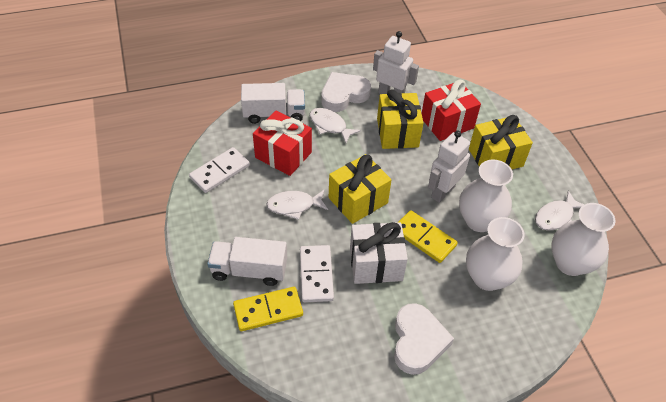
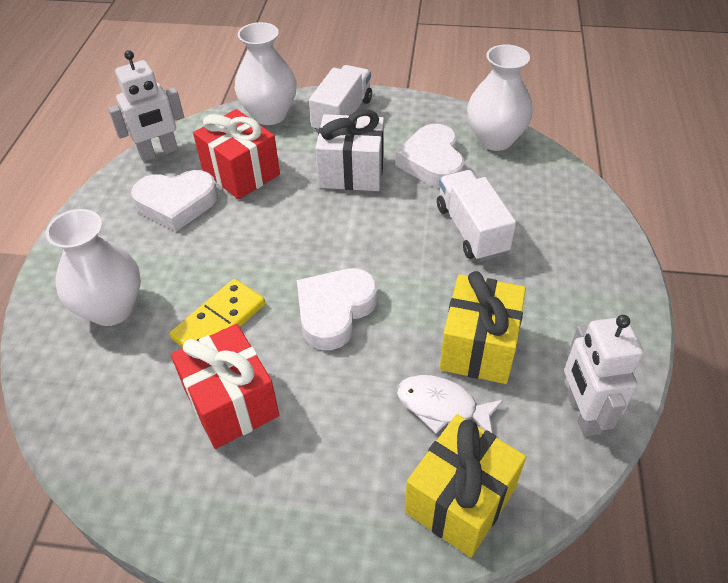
white domino: [189,147,250,193] [300,245,334,302] = 2 -> none = 0
white fish: [266,189,328,220] [310,108,361,143] [535,191,585,231] = 3 -> [397,375,503,434] = 1
white heart: [321,72,371,112] [394,303,454,375] = 2 -> [131,170,218,232] [297,268,377,350] [396,124,464,188] = 3
yellow domino: [233,287,303,331] [399,210,458,263] = 2 -> [170,279,265,347] = 1
yellow gift: [329,154,391,224] [377,89,423,149] [469,115,533,169] = 3 -> [405,414,526,557] [440,271,526,384] = 2

